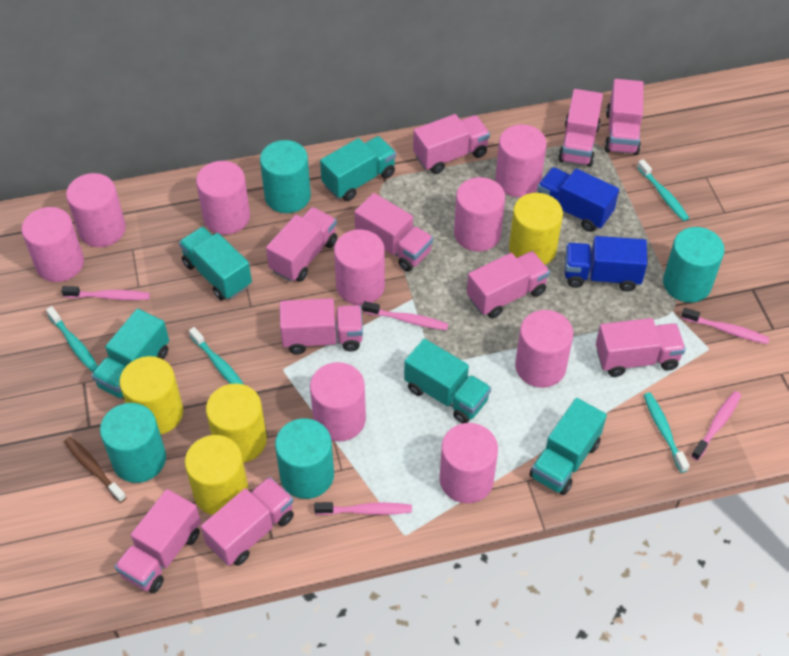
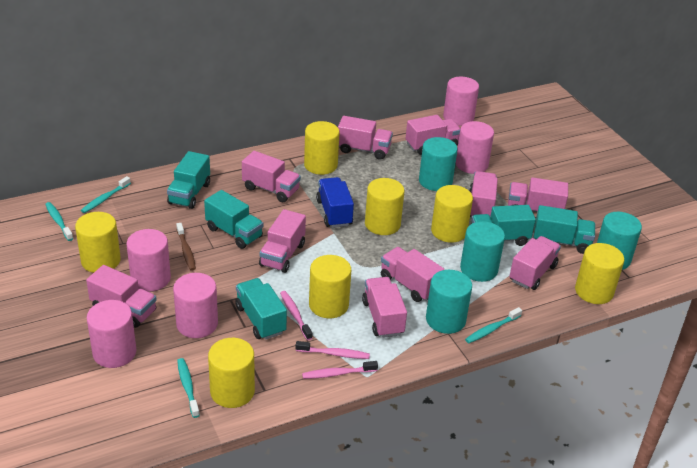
blue truck: [537,167,619,232] [565,236,648,292] = 2 -> [316,177,354,228] = 1
pink cylinder: [21,207,84,282] [66,173,126,247] [196,161,250,235] [310,362,366,442] [334,229,385,305] [439,423,498,503] [454,177,505,252] [496,125,547,197] [515,310,573,388] = 9 -> [87,300,136,368] [127,229,171,292] [173,273,218,338] [443,77,479,126] [456,121,494,174] = 5
pink toothbrush: [61,286,150,300] [314,502,412,515] [362,301,448,330] [681,308,769,344] [691,391,741,461] = 5 -> [280,291,313,340] [296,341,370,359] [302,361,378,379] = 3
yellow cylinder: [119,356,183,435] [185,435,248,515] [206,384,267,463] [509,193,563,265] = 4 -> [75,212,121,273] [208,338,255,408] [304,121,340,175] [309,255,351,318] [365,178,404,235] [431,185,473,243] [575,243,624,304] = 7

